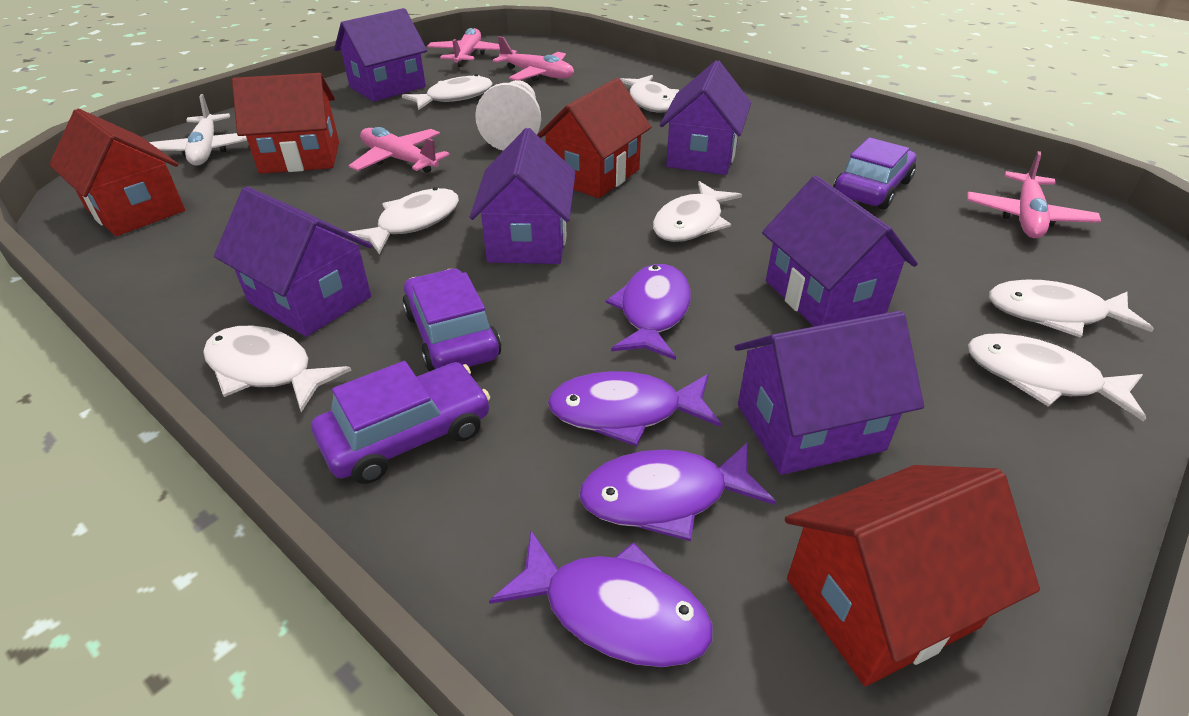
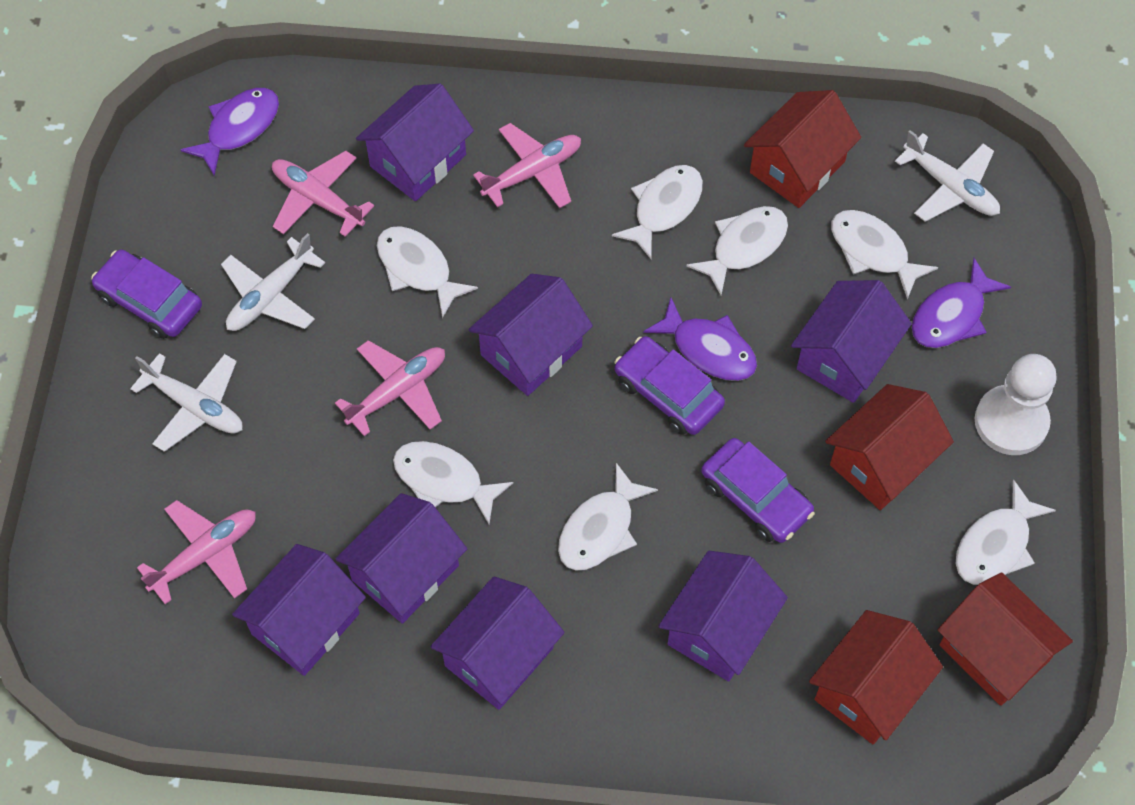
purple fish: [489,531,713,667] [548,371,721,446] [579,442,776,541] [606,264,691,360] = 4 -> [180,88,279,176] [643,298,757,381] [912,258,1011,348] = 3
purple house: [214,187,372,337] [334,8,427,102] [470,128,576,264] [660,60,751,175] [734,311,924,475] [762,176,918,327] = 6 -> [232,544,366,676] [335,493,467,624] [356,83,474,201] [430,576,565,710] [468,274,593,396] [658,551,788,682] [791,280,912,403] = 7
white plane: [149,94,247,165] = 1 -> [130,353,243,452] [221,233,325,331] [895,130,1000,222] = 3

